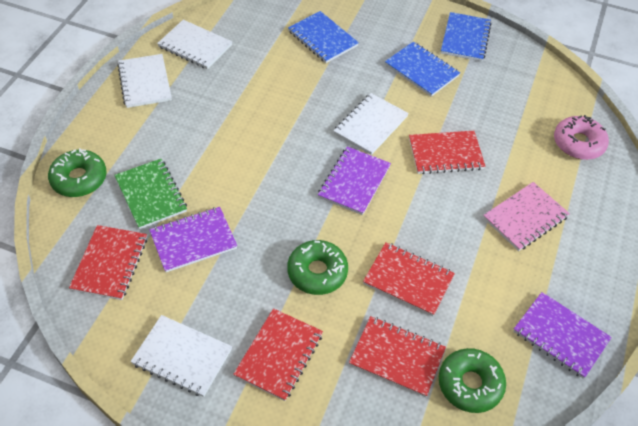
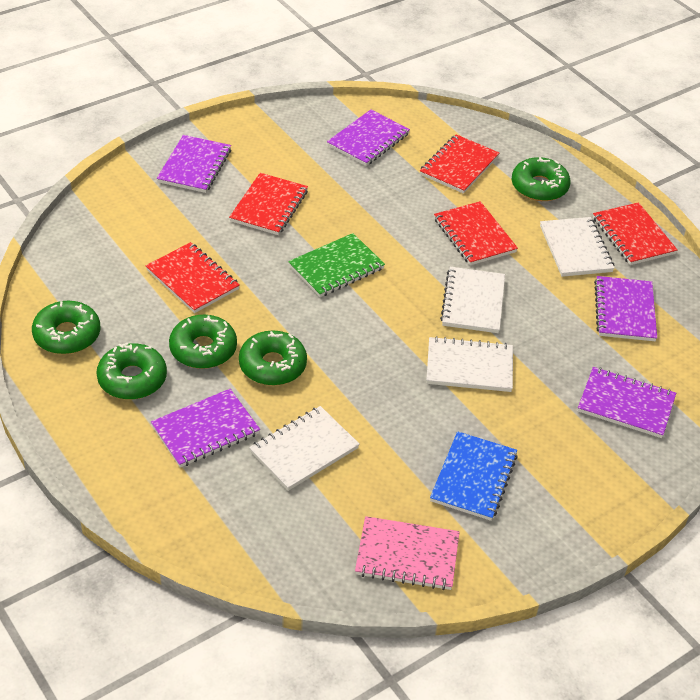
blue notebook: [288,11,359,63] [385,42,460,97] [441,12,492,61] = 3 -> [430,431,518,521] = 1
green donut: [48,148,107,197] [287,240,348,295] [439,348,506,413] = 3 -> [32,301,101,354] [96,343,167,400] [169,315,237,369] [239,331,307,386] [512,157,570,201] = 5
pink donut: [554,115,609,160] = 1 -> none = 0
purple notebook: [149,207,237,272] [318,147,391,215] [513,292,612,379] = 3 -> [151,389,260,468] [157,135,231,193] [327,110,410,166] [578,367,676,438] [594,276,657,341] = 5

